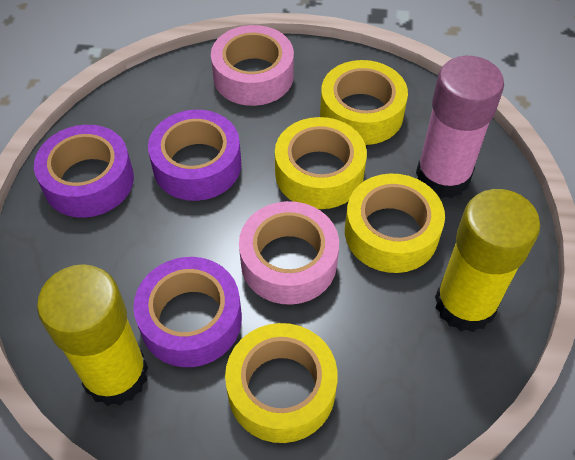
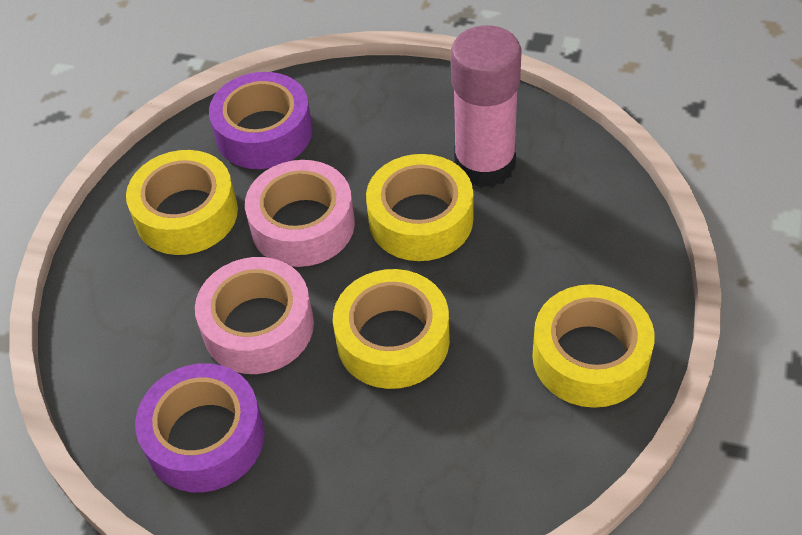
purple tape: [34,125,134,218] [133,257,242,367] [148,110,241,201] = 3 -> [135,363,265,492] [209,72,313,169] = 2
yellow glue stick: [37,264,148,406] [435,189,540,332] = 2 -> none = 0

